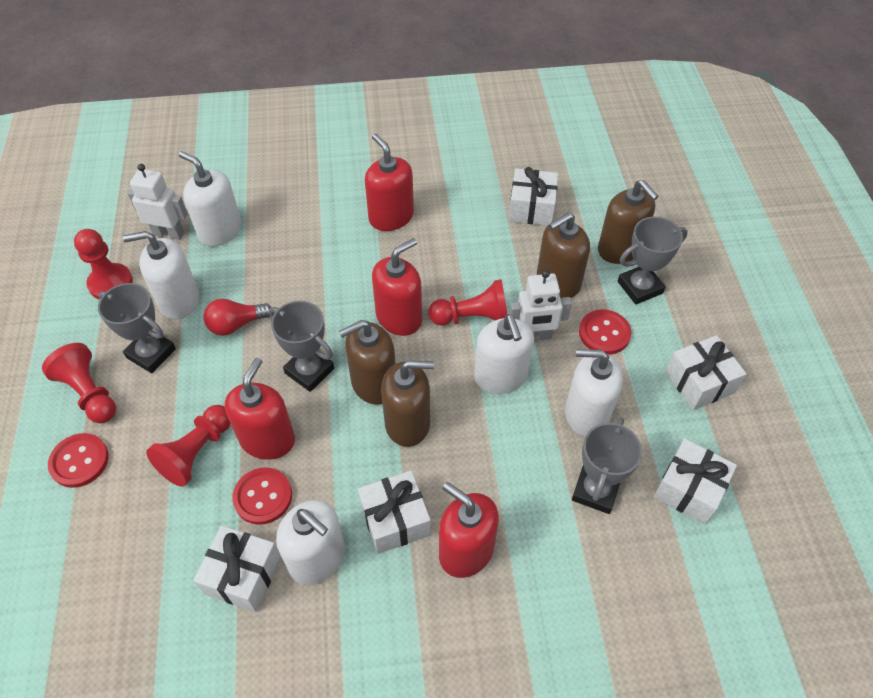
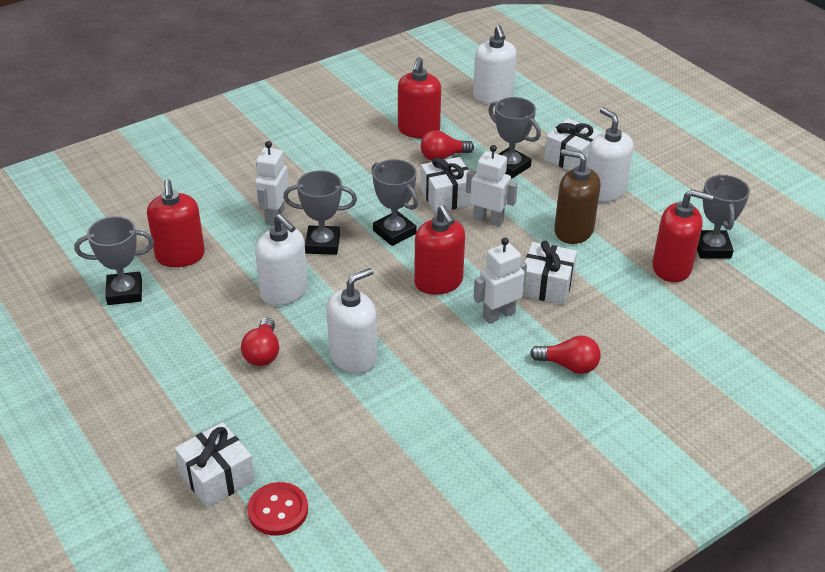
brown soap dispenser: [339,320,396,405] [381,360,434,447] [537,213,590,299] [598,180,659,264] = 4 -> [554,149,601,244] = 1
grey trophy: [98,283,176,373] [269,301,334,392] [572,417,642,514] [618,216,688,305] = 4 -> [74,216,154,305] [283,170,357,255] [372,159,418,246] [488,97,541,178] [697,174,750,258] = 5
red button: [48,433,109,488] [232,467,292,525] [579,309,631,355] = 3 -> [247,482,308,536] = 1
red light bulb: [203,299,272,336] = 1 -> [241,317,279,366] [421,130,474,161] [530,335,601,374] = 3
red pawn: [42,343,116,423] [74,229,133,300] [146,405,231,487] [429,279,507,326] = 4 -> none = 0
white gift: [193,526,281,612] [358,471,431,554] [509,167,558,226] [654,438,737,524] [665,335,747,410] = 5 -> [175,422,255,508] [421,157,472,213] [522,241,577,305] [544,118,602,171] = 4
white robot: [128,164,188,240] [509,270,572,340] = 2 -> [255,141,289,226] [466,145,518,227] [474,238,527,324] = 3
white soap dispenser: [123,231,199,319] [179,151,242,246] [276,500,345,585] [474,314,534,394] [565,349,623,437] = 5 -> [255,214,308,306] [327,268,377,374] [473,25,517,104] [587,107,633,202] = 4

